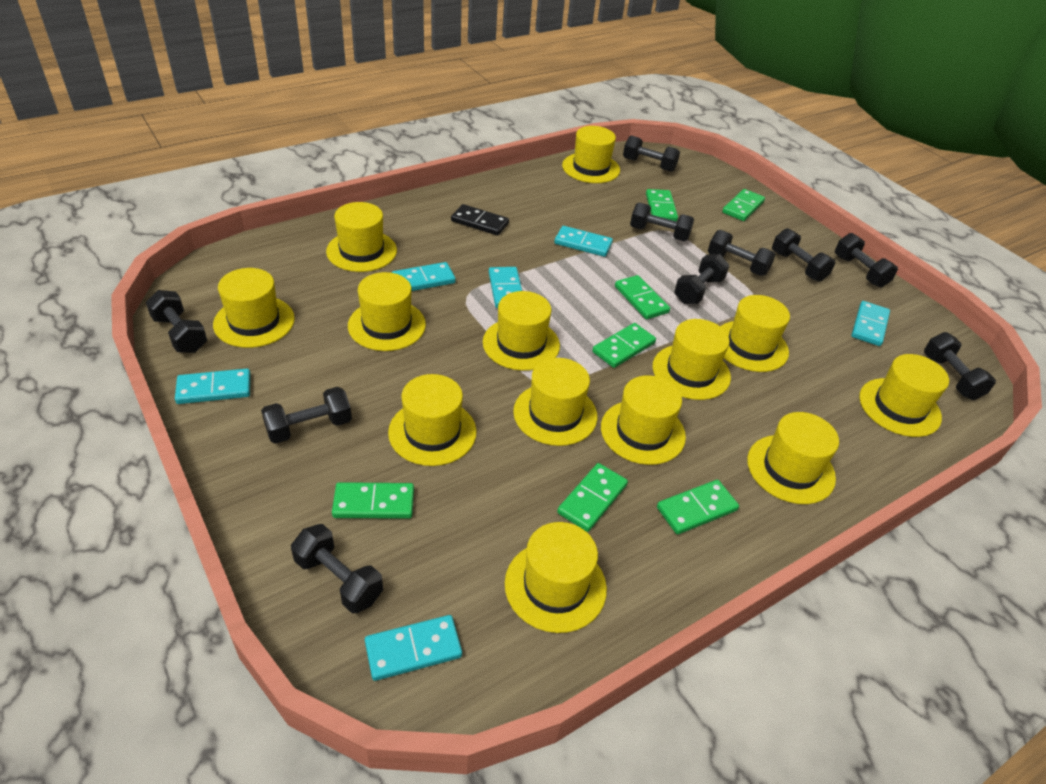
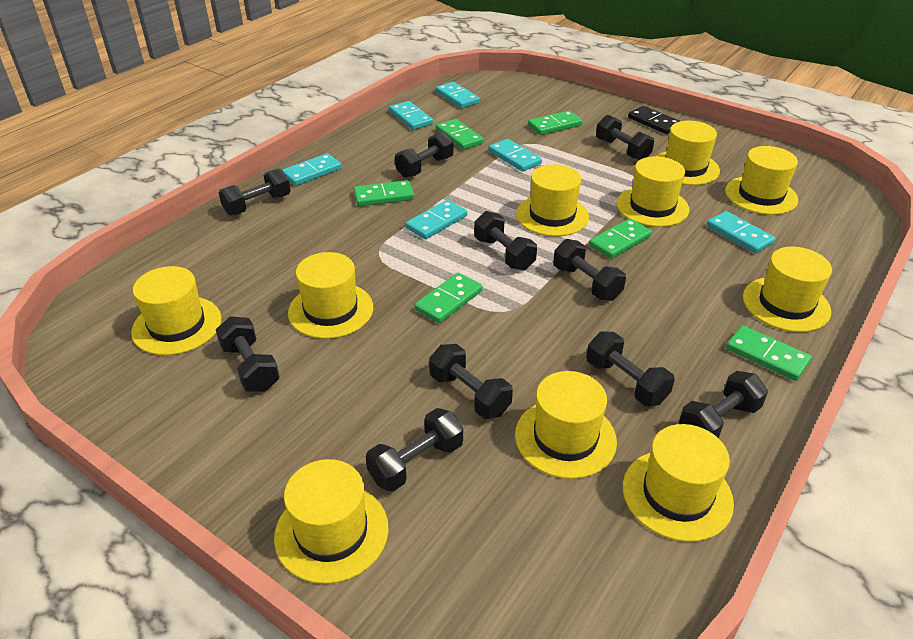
green domino: [332,482,414,519] [557,463,628,532] [592,323,656,368] [615,275,670,319] [646,189,678,222] [657,480,739,535] [722,189,765,221] = 7 -> [354,180,414,206] [414,273,483,323] [436,119,484,150] [528,111,583,135] [589,218,652,259] [726,325,812,381] = 6
yellow hat: [213,268,295,348] [326,202,397,272] [348,272,426,351] [388,374,477,466] [483,291,560,371] [505,522,607,633] [513,358,597,446] [562,126,620,183] [601,375,686,465] [653,319,731,400] [720,295,790,372] [747,412,839,504] [859,354,949,437] = 13 -> [131,266,221,355] [274,459,389,584] [288,252,373,339] [515,371,617,479] [516,165,589,236] [617,156,689,227] [623,424,734,542] [657,121,720,185] [725,146,798,215] [743,247,832,332] = 10

